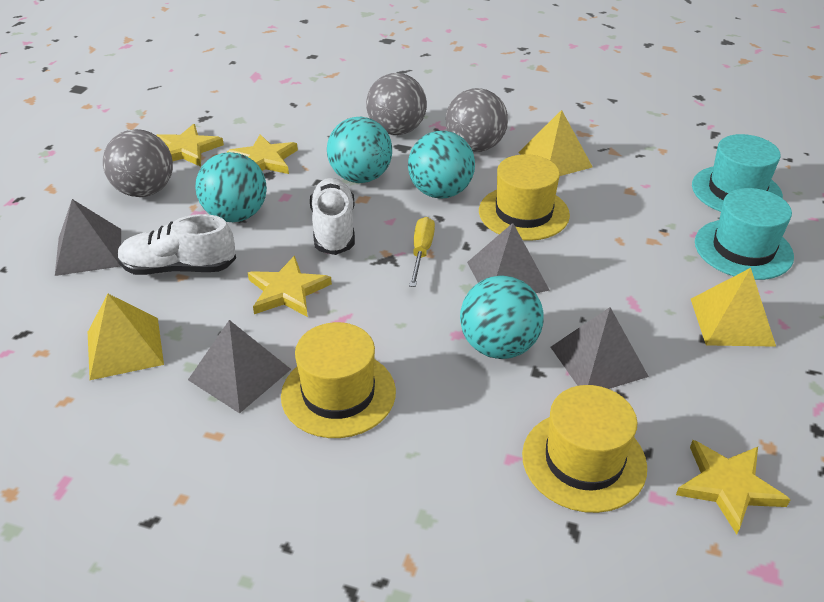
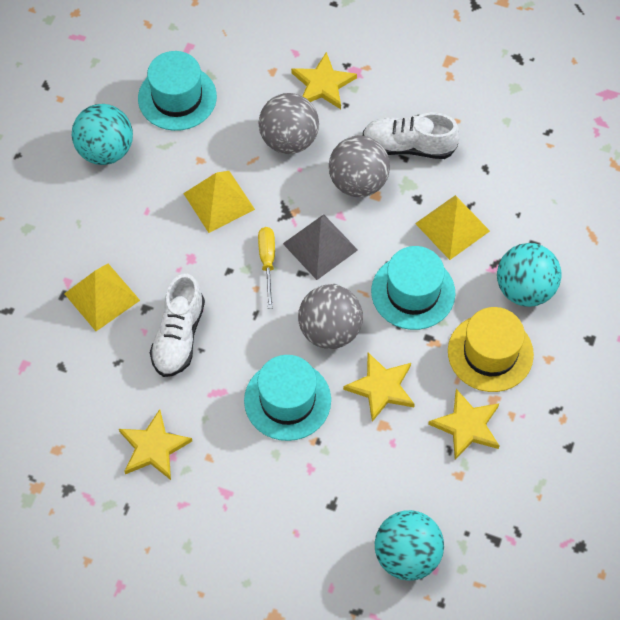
grey pyramid: [55,199,121,276] [188,320,291,413] [467,223,550,293] [551,307,649,389] = 4 -> [283,214,358,280] = 1
turquoise ball: [195,152,267,222] [327,117,392,183] [408,131,475,199] [460,276,544,359] = 4 -> [72,104,133,165] [375,510,444,581] [497,243,561,307] = 3
turquoise hat: [692,134,783,212] [695,188,794,280] = 2 -> [138,51,217,131] [244,355,331,441] [371,246,455,330] = 3
yellow hat: [281,322,396,438] [479,154,570,241] [522,385,647,513] = 3 -> [448,307,534,392] = 1

